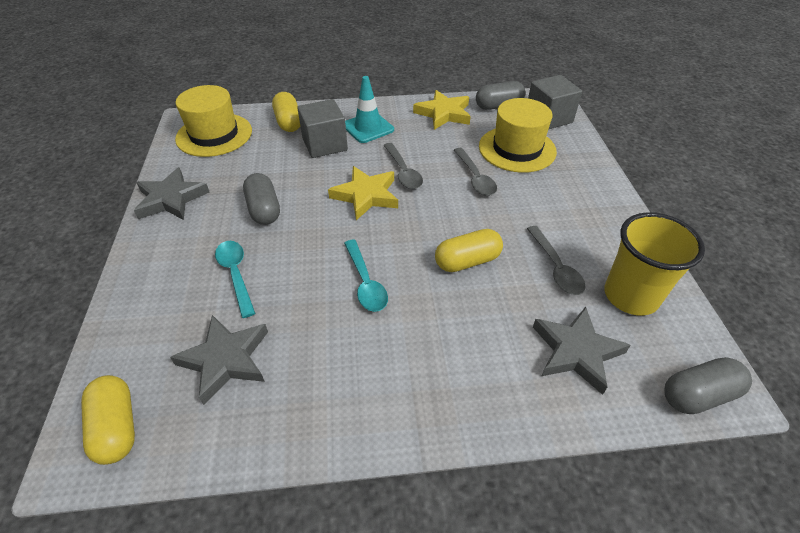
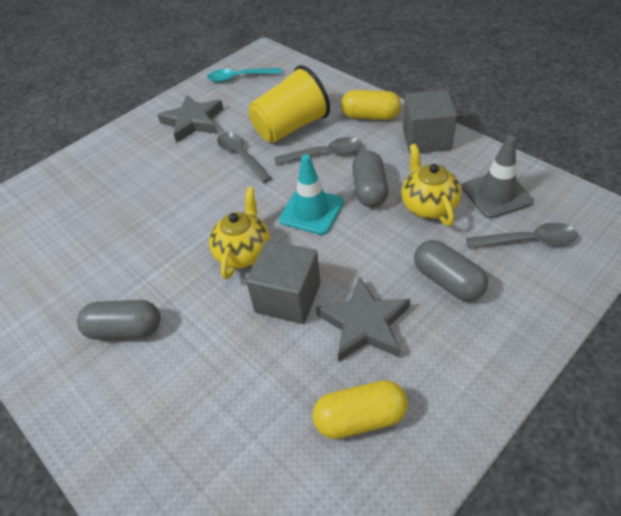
grey star: [134,167,210,220] [170,315,268,405] [533,307,631,395] = 3 -> [158,95,223,143] [316,276,410,362] = 2
grey traffic cone: none = 0 -> [462,135,533,219] = 1
turquoise spoon: [215,241,255,318] [344,240,388,312] = 2 -> [207,68,282,82] = 1
yellow capsule: [81,375,135,465] [272,92,300,132] [435,229,503,272] = 3 -> [312,380,408,439] [341,90,401,120] = 2
yellow hat: [175,85,252,157] [479,98,557,173] = 2 -> none = 0
yellow star: [328,166,398,220] [413,90,471,130] = 2 -> none = 0
yellow teapot: none = 0 -> [209,187,270,279] [401,144,461,226] = 2

